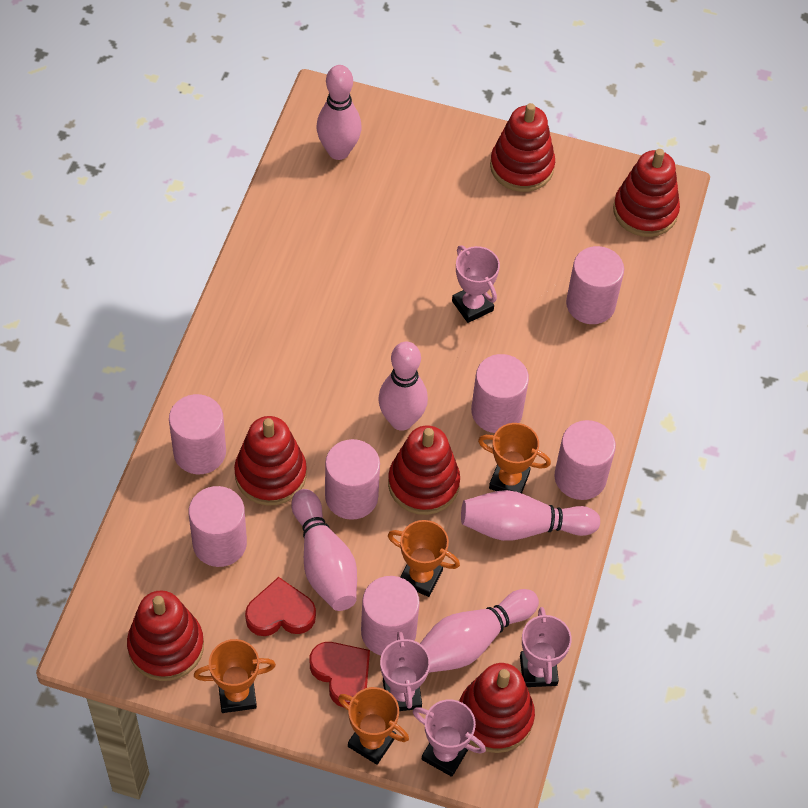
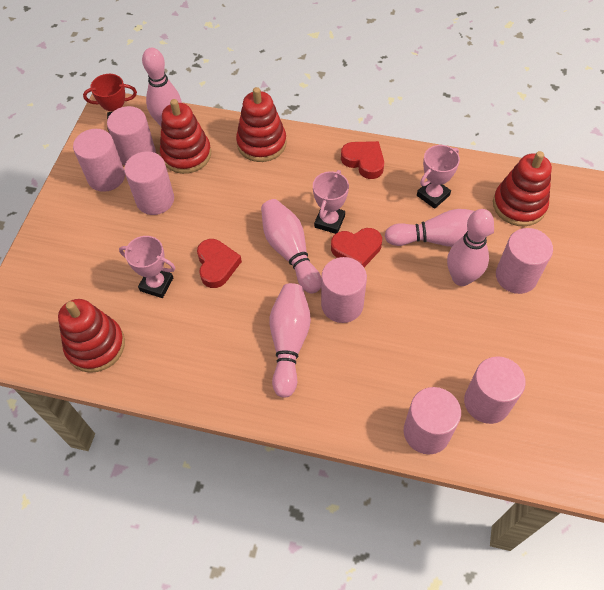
orange trophy: [194,639,276,713] [338,687,409,765] [388,520,460,597] [478,423,551,493] = 4 -> none = 0
pink trophy: [380,631,430,711] [412,699,486,777] [452,246,500,323] [520,607,572,687] = 4 -> [119,236,175,298] [313,170,349,234] [417,145,460,209] = 3
red heart: [245,577,316,636] [310,642,370,708] = 2 -> [197,239,242,288] [331,228,382,267] [341,141,384,179] = 3
red stacking toy: [127,590,204,681] [234,416,307,506] [388,425,460,515] [459,663,535,753] [490,103,555,192] [613,149,680,237] = 6 -> [58,299,125,373] [160,99,211,174] [236,87,287,162] [493,151,552,226] = 4
red trophy: none = 0 -> [83,74,137,134] = 1

